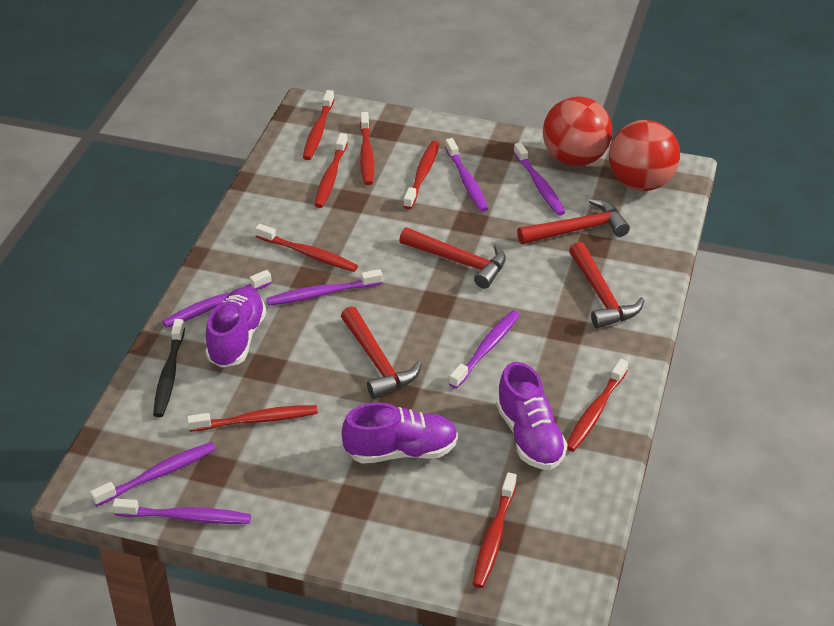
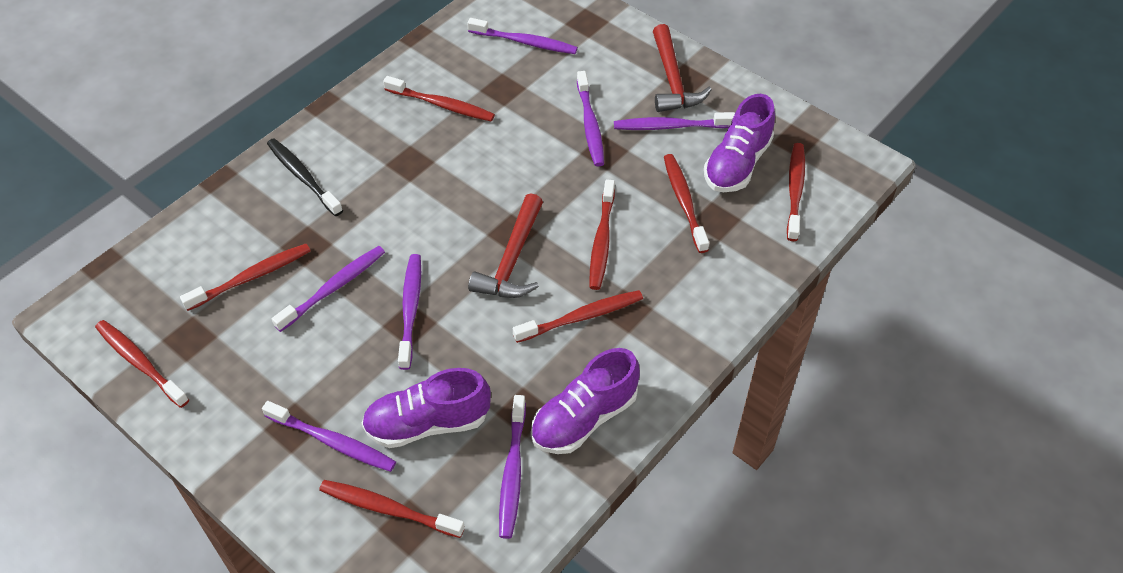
red ball: [543,97,612,166] [609,120,680,191] = 2 -> none = 0
red hammer: [341,306,422,399] [399,227,506,289] [517,198,630,244] [569,242,645,329] = 4 -> [468,193,543,298] [653,24,712,112] = 2

